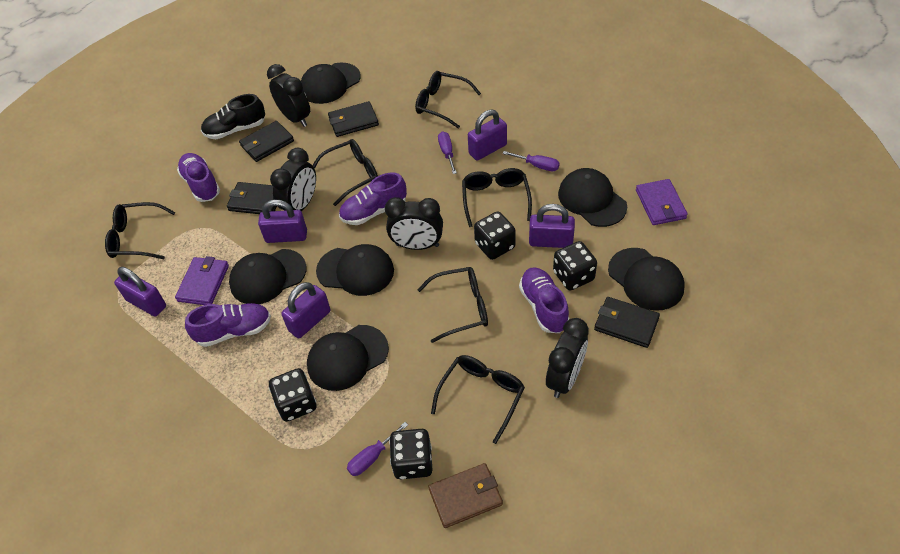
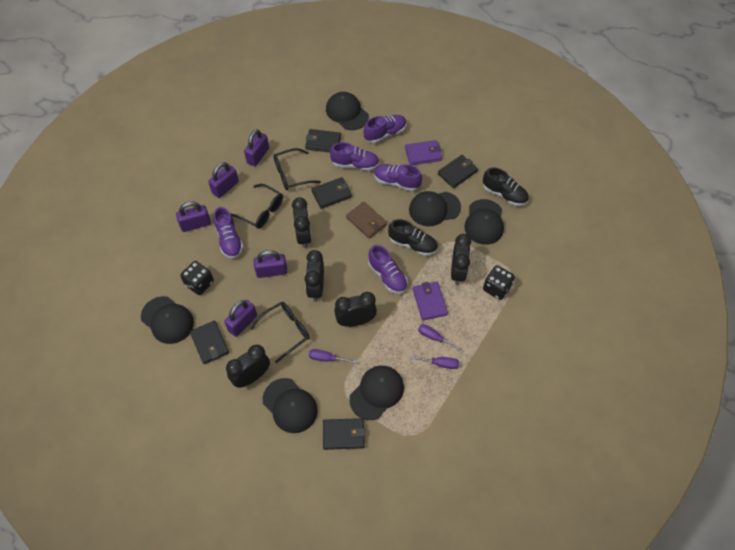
black clock: [267,64,310,127] [270,148,316,211] [385,197,443,250] [546,318,589,398] = 4 -> [226,345,270,388] [292,197,312,248] [305,250,324,302] [334,292,377,327] [451,234,471,285] = 5
black dice: [269,368,316,422] [389,429,432,479] [474,211,516,260] [553,241,597,290] = 4 -> [180,261,214,295] [483,265,515,300] = 2
black glasses: [105,202,176,259] [313,139,378,206] [415,71,481,129] [417,267,488,343] [431,355,525,444] [462,168,532,227] = 6 -> [230,184,283,229] [251,302,309,363] [273,148,321,190] = 3
black shoe: [201,94,265,139] = 1 -> [388,219,438,256] [483,167,529,206] = 2
black wallet: [227,182,277,214] [239,121,294,162] [328,101,379,137] [594,297,660,348] = 4 -> [190,321,229,364] [305,129,341,152] [312,177,352,209] [323,418,365,450] [438,155,478,188] = 5
purple shoe: [177,153,220,202] [185,303,271,347] [339,172,407,225] [519,267,569,333] = 4 -> [213,207,243,259] [330,142,379,171] [363,115,407,143] [368,245,408,294] [374,164,422,191] = 5

